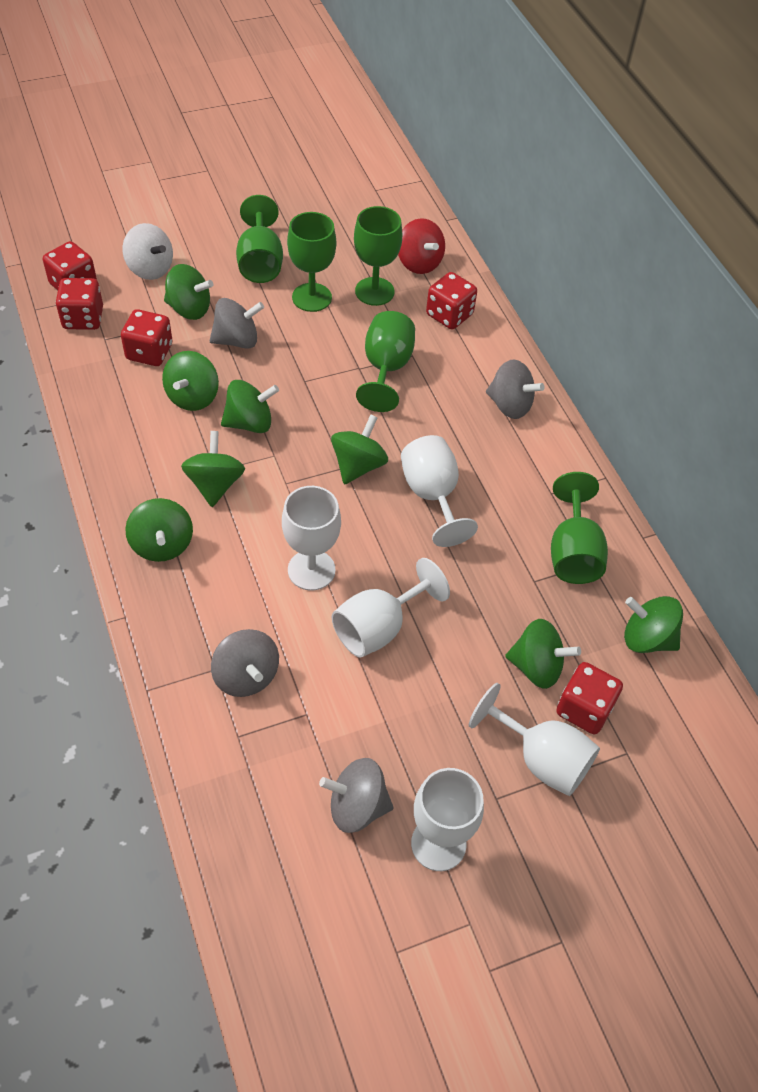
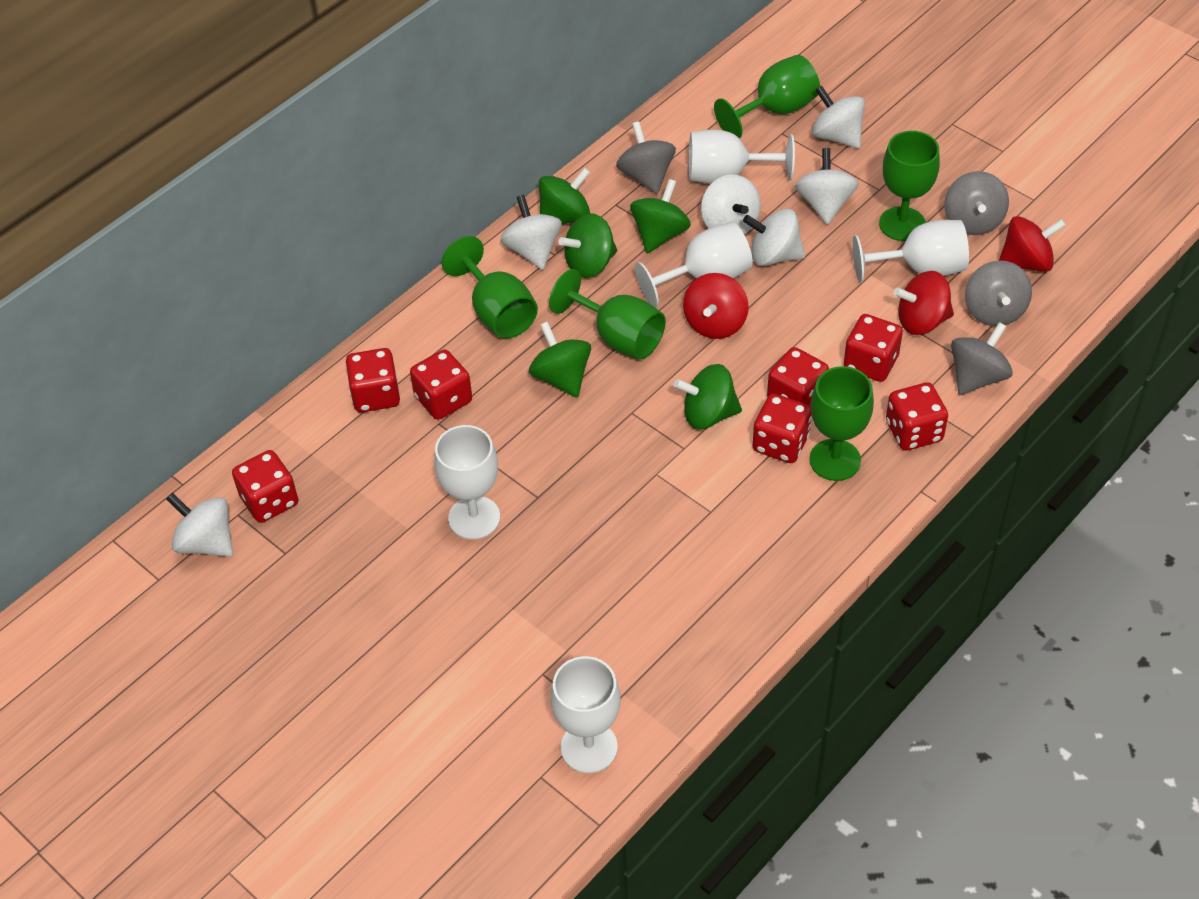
green spinning top: [125,498,193,562] [162,351,219,411] [164,264,213,320] [181,431,245,507] [221,380,279,433] [331,414,388,484] [505,619,581,689] [624,596,683,653] = 8 -> [529,321,591,398] [539,167,590,224] [558,213,617,278] [630,179,691,253] [674,364,742,429] = 5
red dice: [43,241,97,290] [56,278,103,330] [121,309,173,366] [426,272,477,330] [556,662,623,734] = 5 -> [232,450,298,523] [346,348,400,412] [410,349,472,420] [753,394,812,463] [767,347,829,407] [843,314,903,382] [886,382,948,451] = 7
red spinning top: [398,218,445,274] = 1 -> [683,273,749,339] [893,271,954,335] [999,216,1066,272] = 3
white spinning top: [122,223,173,280] = 1 -> [166,493,233,557] [500,195,562,270] [701,175,761,234] [743,209,805,266] [795,148,859,225] [812,85,865,149] = 6

